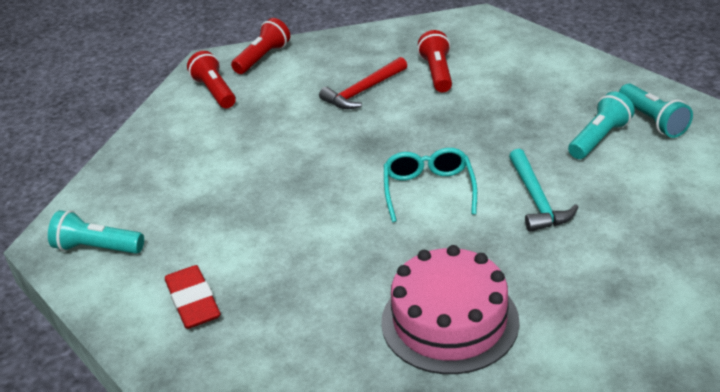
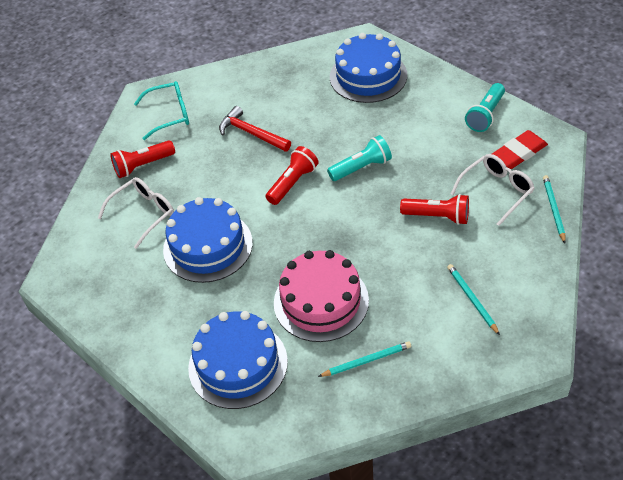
blue cake: none = 0 -> [163,197,253,283] [188,311,288,409] [330,33,407,103] = 3
turquoise flashlight: [48,210,144,254] [568,91,635,159] [619,84,693,138] = 3 -> [327,135,392,181] [465,83,505,132] = 2
turquoise hammer: [509,148,579,232] = 1 -> none = 0
turquoise pencil: none = 0 -> [318,341,411,377] [447,264,500,335] [543,175,566,244] = 3
white glasses: none = 0 -> [98,177,174,249] [451,154,535,226] = 2

